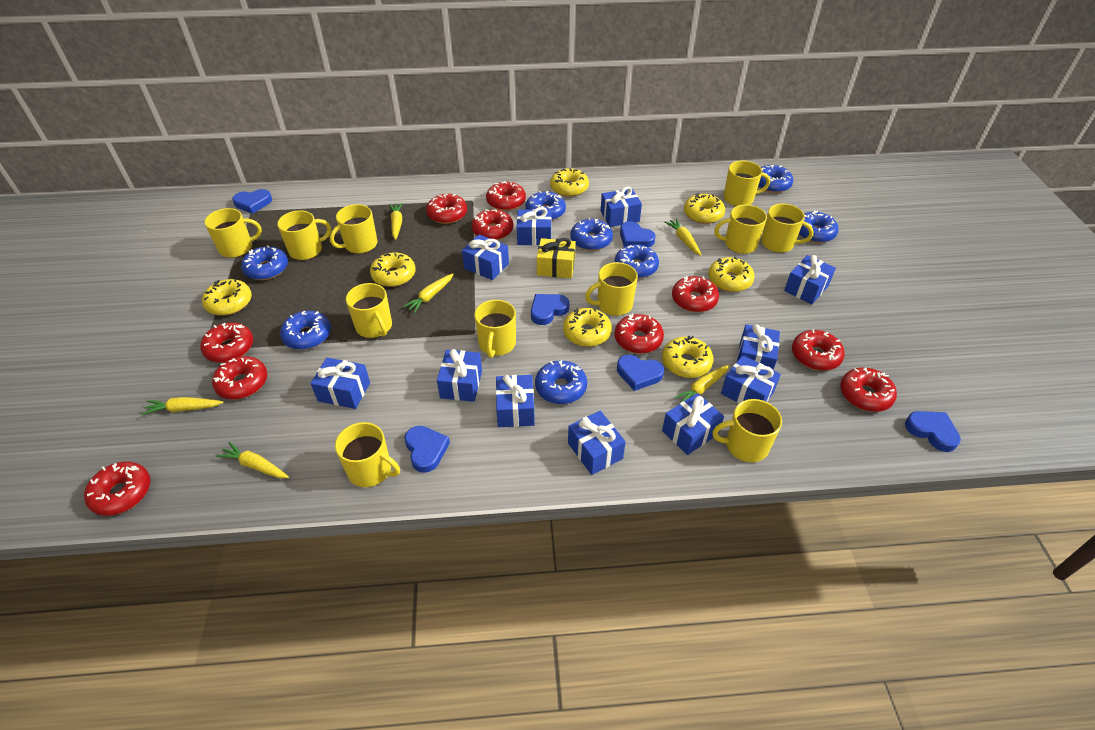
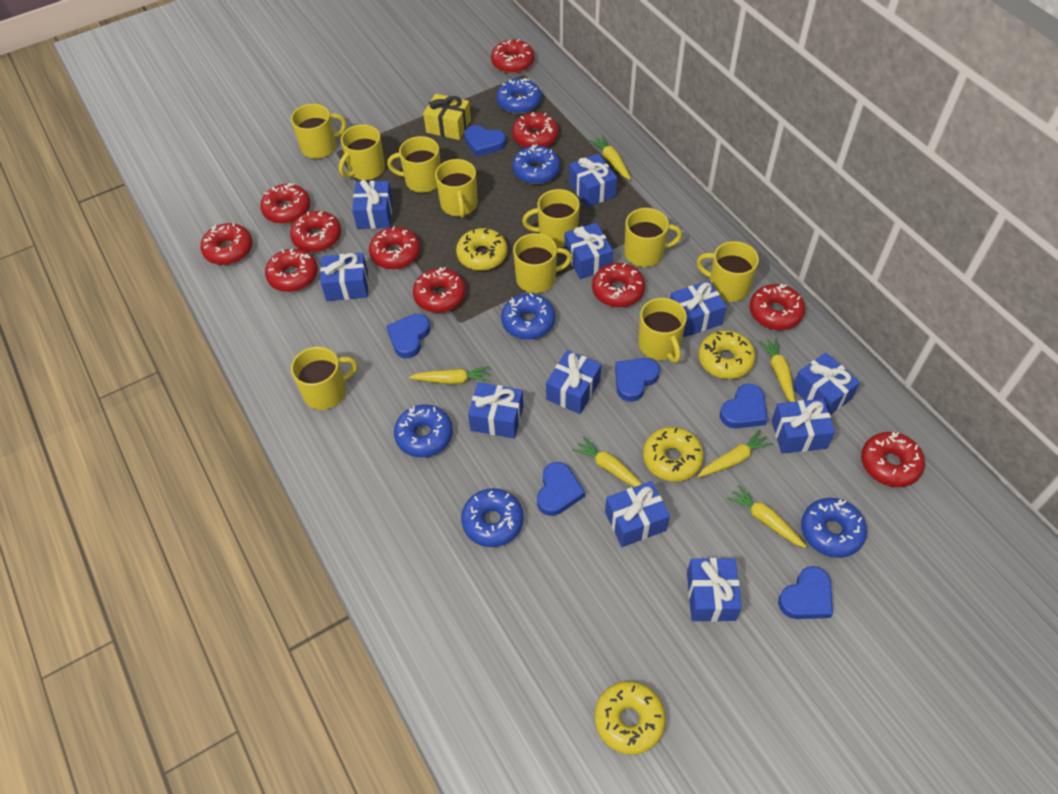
blue donut: [241,245,288,280] [280,310,331,350] [525,191,566,221] [535,361,587,404] [570,217,613,251] [615,245,659,278] [758,165,793,193] [799,210,839,243] = 8 -> [394,404,453,458] [461,488,524,547] [496,78,542,114] [501,293,555,340] [512,144,560,184] [801,498,867,558] = 6
red donut: [84,461,150,516] [200,323,253,363] [212,356,267,399] [426,194,467,224] [472,209,513,240] [486,181,526,211] [614,313,664,353] [672,276,719,312] [792,329,845,371] [840,367,897,412] = 10 -> [200,223,253,265] [260,183,310,224] [265,249,318,292] [290,211,341,252] [369,226,420,269] [413,267,466,313] [491,39,534,73] [512,112,559,148] [592,263,645,307] [750,284,805,330] [861,432,925,487] = 11
yellow donut: [202,279,252,316] [370,252,416,287] [550,168,589,197] [563,308,612,347] [662,336,713,378] [684,193,725,224] [708,257,755,292] = 7 -> [456,228,508,271] [595,681,666,755] [643,427,704,482] [699,330,756,379] = 4
yellow mug: [204,208,262,258] [277,210,331,260] [330,204,377,254] [335,422,400,487] [346,283,392,338] [474,300,516,358] [585,262,638,316] [712,399,782,462] [714,204,767,254] [723,161,770,206] [761,203,814,253] = 11 -> [291,104,346,159] [291,347,358,410] [339,124,385,180] [387,136,441,193] [435,159,478,218] [513,233,572,293] [522,189,580,248] [624,208,682,267] [638,298,687,363] [697,241,759,302] = 10

